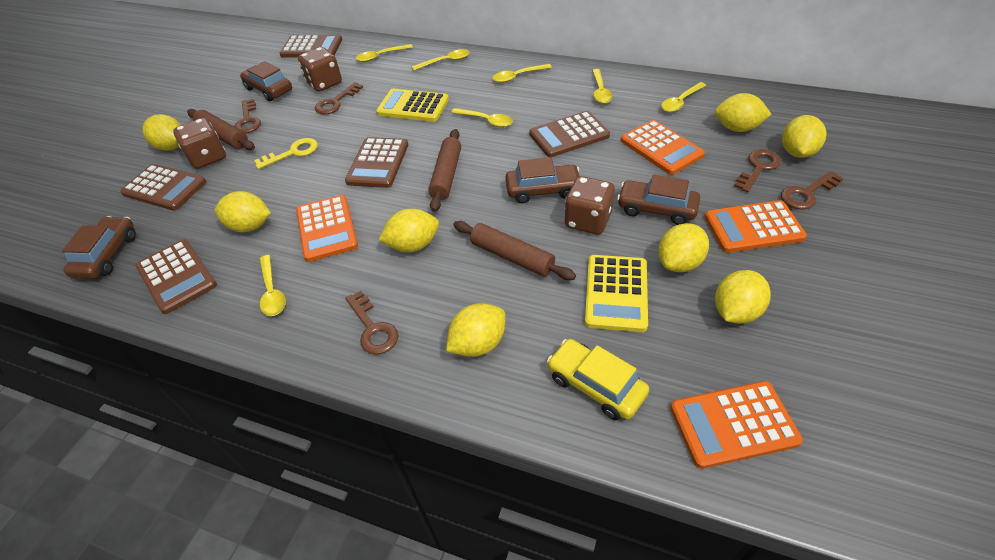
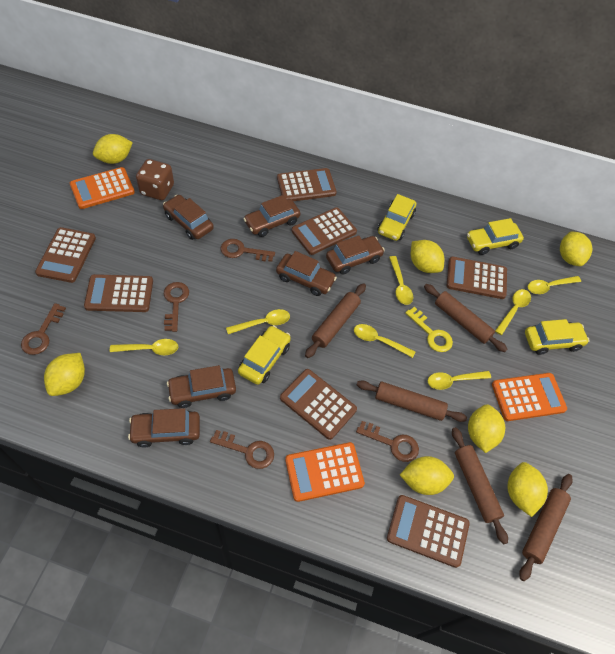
brown calculator: [120,164,206,211] [135,239,217,314] [280,35,342,58] [345,137,408,188] [529,111,610,157] = 5 -> [35,227,96,283] [84,274,153,312] [277,168,337,201] [280,369,357,440] [292,207,357,255] [387,495,470,568] [446,256,507,299] = 7
brown car: [62,216,136,279] [240,61,292,101] [505,157,579,203] [617,174,700,225] = 4 -> [128,408,200,448] [163,195,214,240] [167,365,236,408] [243,195,300,237] [276,251,337,296] [326,235,385,275] = 6
brown dice: [173,118,226,169] [298,47,342,92] [564,176,615,235] = 3 -> [136,159,174,200] = 1
brown rolling pin: [187,109,255,150] [428,129,461,212] [453,221,576,280] = 3 -> [305,283,366,358] [357,381,467,422] [424,284,507,352] [452,427,508,544] [519,474,573,581] = 5
orange calculator: [296,195,358,262] [621,120,705,175] [670,381,803,469] [704,200,807,253] = 4 -> [70,167,135,209] [285,442,365,502] [492,373,567,421] = 3
yellow calculator: [376,89,449,122] [585,255,648,332] = 2 -> none = 0
yellow car: [547,339,649,420] = 1 -> [238,325,291,385] [377,194,416,241] [467,218,524,255] [525,319,589,355] = 4
yellow lemon: [142,114,181,151] [214,191,271,232] [379,209,439,252] [446,303,506,357] [658,223,709,272] [715,93,772,132] [715,270,771,324] [782,115,827,158] = 8 -> [44,353,85,396] [93,134,133,164] [400,456,454,495] [411,240,444,273] [468,404,505,453] [507,462,548,517] [560,231,592,266] = 7

